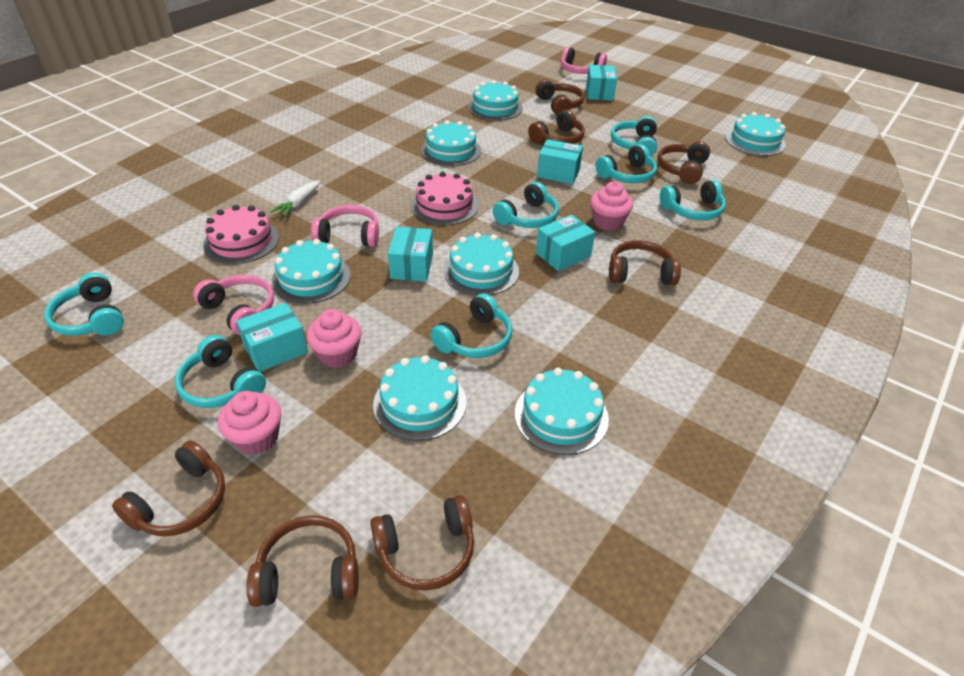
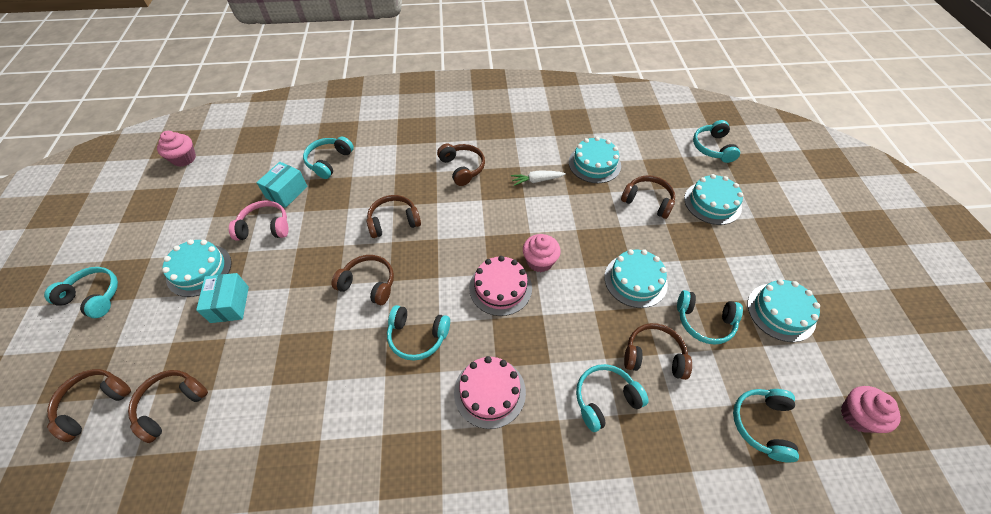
pink headphones: [193,275,274,335] [311,205,379,247] [561,47,607,74] = 3 -> [229,201,288,241] = 1
turquoise box: [236,303,308,372] [388,227,433,282] [536,215,595,271] [537,139,583,184] [586,65,617,100] = 5 -> [196,273,249,323] [256,162,308,208] = 2
turquoise cake: [272,239,351,304] [373,356,467,441] [421,120,481,166] [443,233,519,296] [468,80,523,121] [515,368,609,455] [725,112,786,156] = 7 -> [162,239,232,297] [569,136,621,183] [604,249,668,308] [684,174,743,225] [747,279,820,342] = 5

